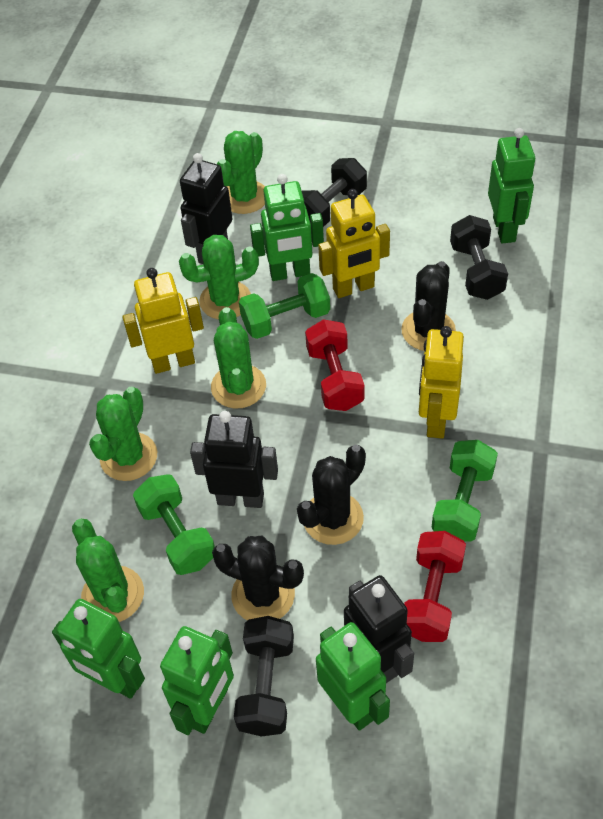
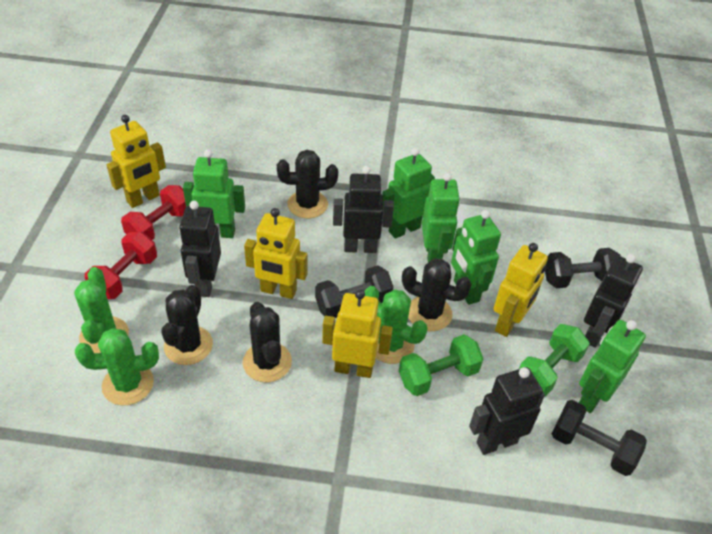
black cactus: [212,536,304,620] [297,445,366,545] [401,261,456,351] = 3 -> [161,285,213,365] [243,302,292,382] [277,150,338,218] [402,259,471,331] = 4
black robot: [180,153,233,264] [190,411,278,508] [344,575,414,683] = 3 -> [179,201,221,297] [333,166,394,253] [469,367,545,455] [584,254,643,348] = 4
green cactus: [72,519,144,622] [89,387,157,481] [179,235,259,320] [211,307,266,409] [217,131,265,214] = 5 -> [74,267,129,353] [75,328,159,406] [364,286,427,364] = 3
green dumbbell: [133,474,215,575] [239,273,330,339] [431,440,498,542] = 3 -> [399,334,484,396] [519,324,590,397] = 2
yellow robot: [122,268,204,374] [318,189,390,298] [419,326,464,439] = 3 -> [106,115,166,208] [244,208,308,299] [322,289,393,378] [493,243,548,337] = 4

